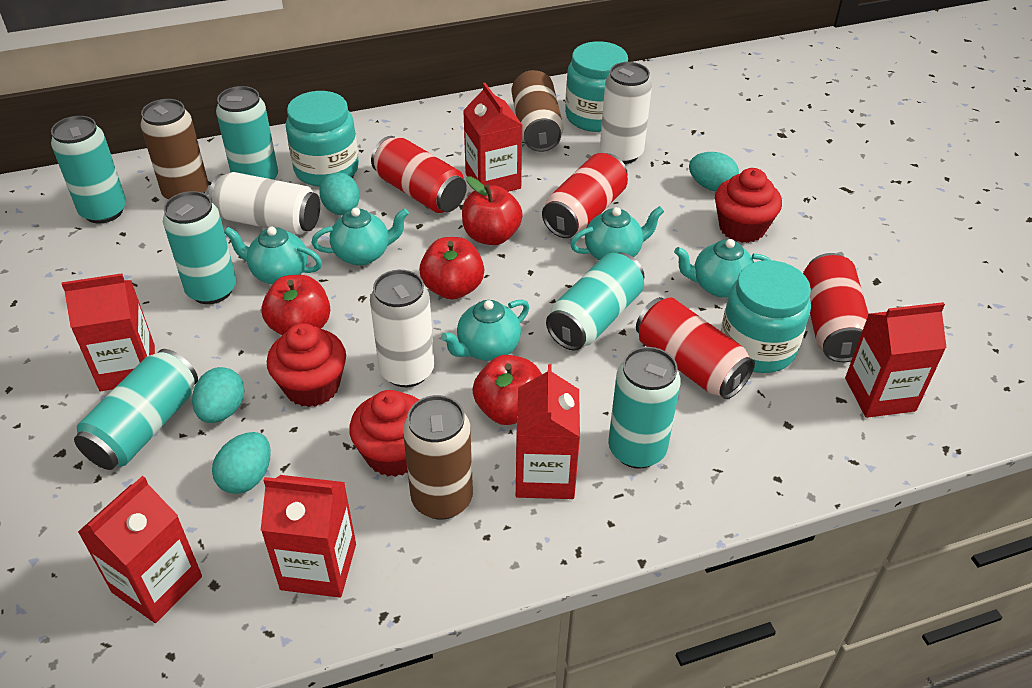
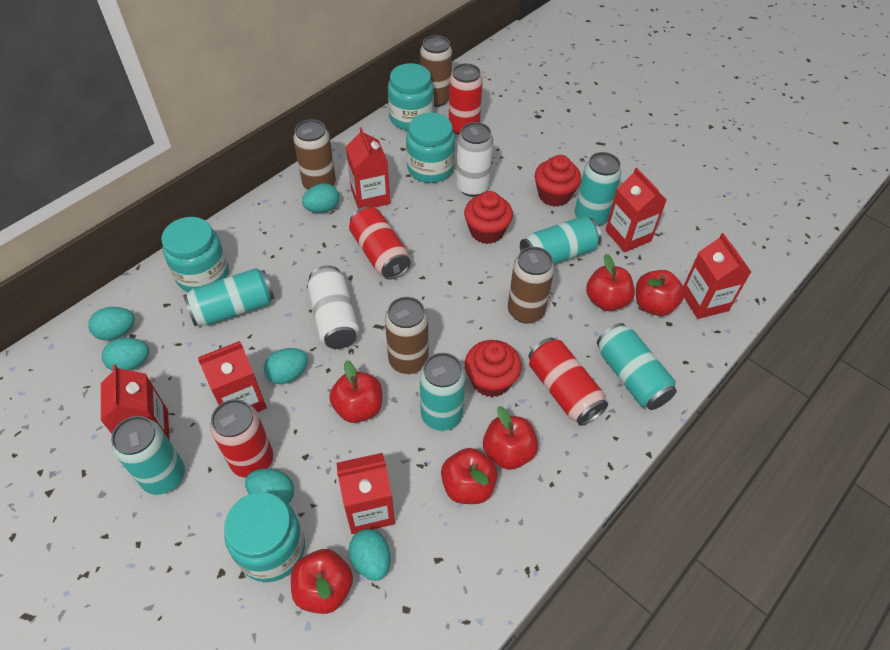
brown can: [141,99,209,199] [403,395,473,520] [512,70,563,152] = 3 -> [293,119,336,190] [385,297,428,374] [420,35,452,107] [508,247,555,324] = 4
red apple: [262,275,330,335] [419,237,484,299] [462,176,523,245] [472,355,542,425] = 4 -> [291,549,353,614] [329,360,382,423] [441,448,498,504] [483,406,538,470] [586,254,635,311] [636,270,685,316] = 6
turquoise egg: [192,367,245,423] [212,432,271,494] [319,172,360,215] [689,152,739,191] = 4 -> [88,307,135,340] [102,338,149,371] [245,468,294,503] [264,348,308,384] [302,183,339,213] [349,529,391,581] = 6
turquoise jar: [286,91,359,187] [565,41,628,132] [721,260,811,373] = 3 -> [161,217,229,292] [224,492,305,582] [388,63,434,131] [406,113,455,183] = 4
turquoise teapot: [224,227,322,284] [311,208,409,266] [441,299,529,361] [570,206,664,260] [674,239,771,298] = 5 -> none = 0
white can: [209,172,320,235] [370,270,434,387] [600,62,652,164] = 3 -> [308,265,359,349] [456,122,493,197] = 2

